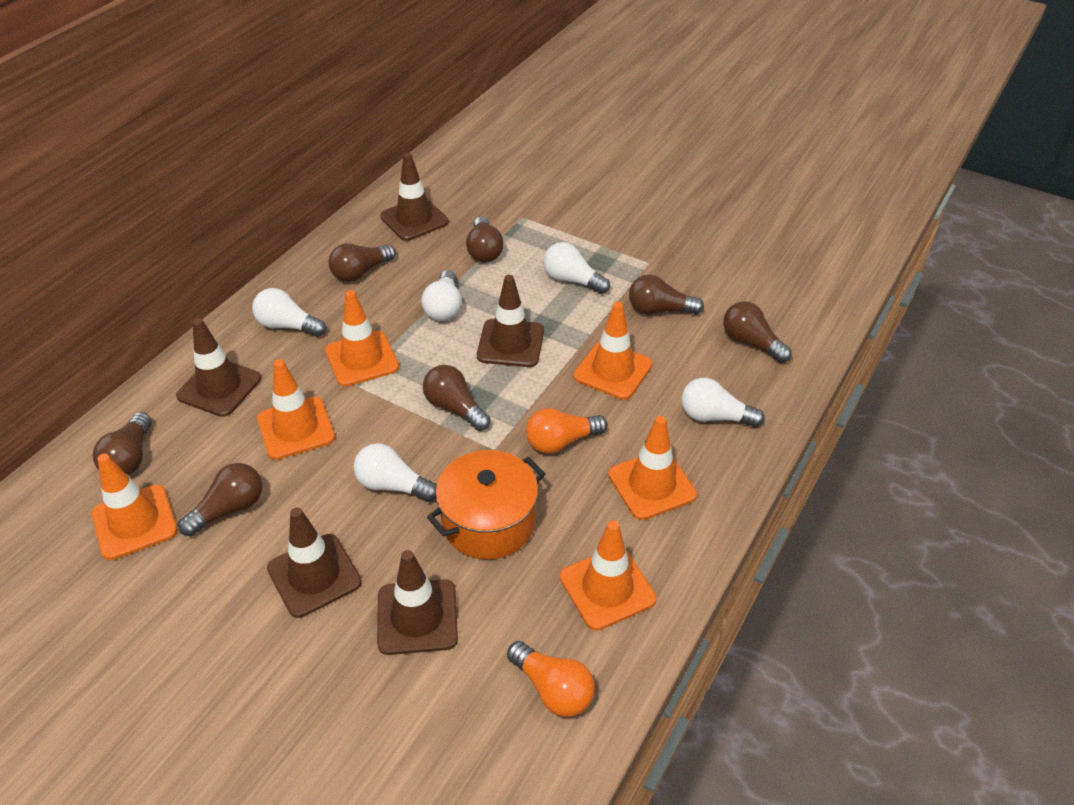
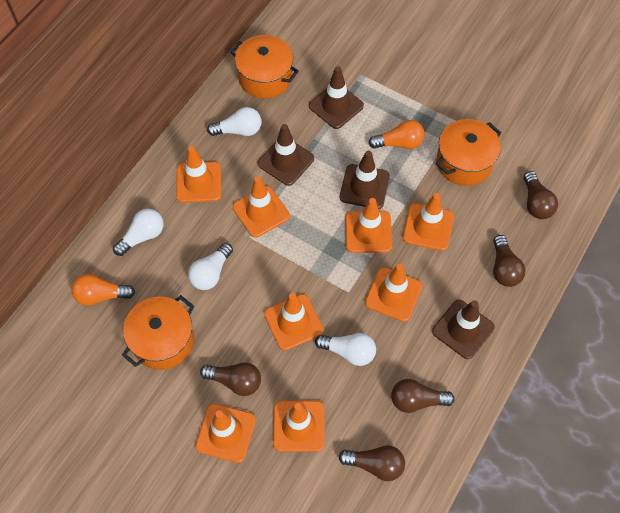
brown light bulb: [93,412,152,475] [178,463,262,536] [328,243,396,282] [423,365,491,431] [466,217,504,262] [629,275,704,315] [723,302,792,363] = 7 -> [200,362,261,396] [338,445,405,481] [391,379,455,413] [493,235,526,287] [524,171,558,219] = 5
brown traffic cone: [176,318,261,417] [267,508,362,618] [377,550,458,655] [380,153,449,241] [477,275,544,367] = 5 -> [258,124,314,186] [309,66,364,129] [340,151,390,209] [432,300,495,359] = 4
orange pot: [427,450,545,560] = 1 -> [122,295,194,370] [230,35,299,99] [436,119,501,186] = 3
orange traffic cone: [92,454,177,560] [257,359,335,460] [325,290,399,387] [560,520,656,631] [573,302,652,400] [608,416,697,520] = 6 -> [176,146,221,203] [195,404,256,463] [233,177,290,238] [264,293,324,351] [273,401,324,452] [345,198,392,253] [365,264,423,322] [403,193,454,251] = 8
white light bulb: [252,288,326,337] [354,443,437,502] [421,270,462,321] [543,242,610,294] [682,378,765,428] = 5 -> [113,209,164,256] [188,243,233,290] [207,107,262,136] [315,333,376,366] = 4

